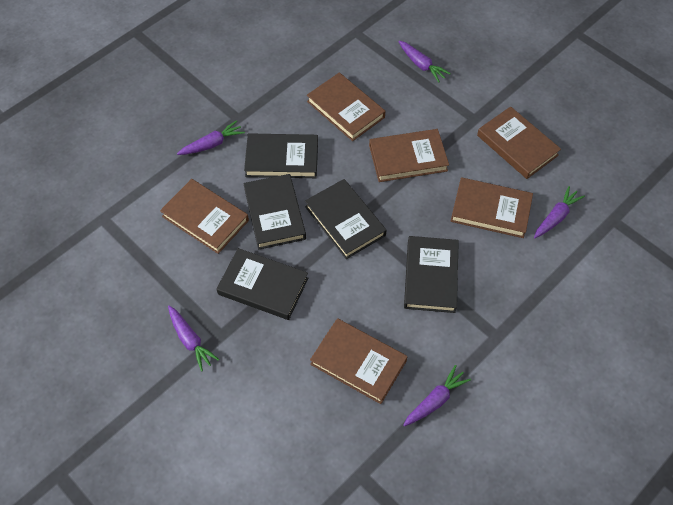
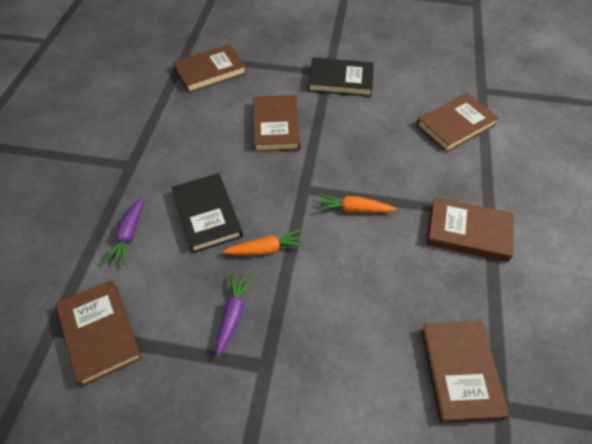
black book: [216,248,308,320] [243,174,306,250] [244,133,318,178] [305,179,386,259] [404,236,459,313] = 5 -> [171,173,243,253] [308,58,374,97] = 2
orange carrot: none = 0 -> [222,229,305,255] [318,194,396,212] = 2
purple carrot: [168,306,219,372] [177,120,245,155] [398,41,451,83] [403,365,471,426] [534,186,585,238] = 5 -> [104,197,143,265] [216,273,254,357] = 2

